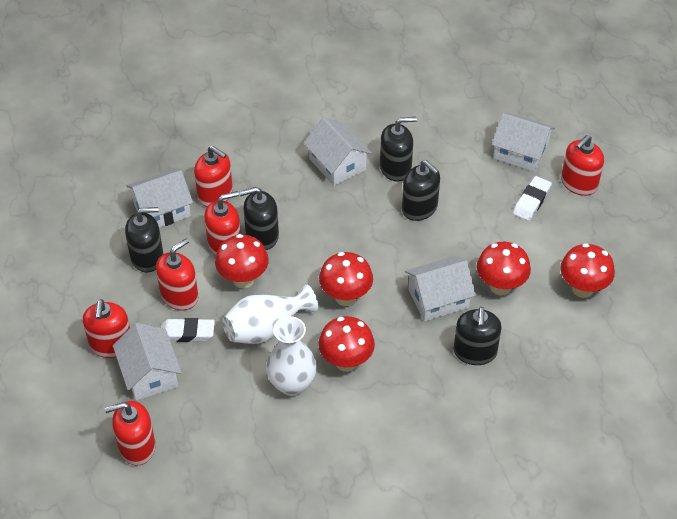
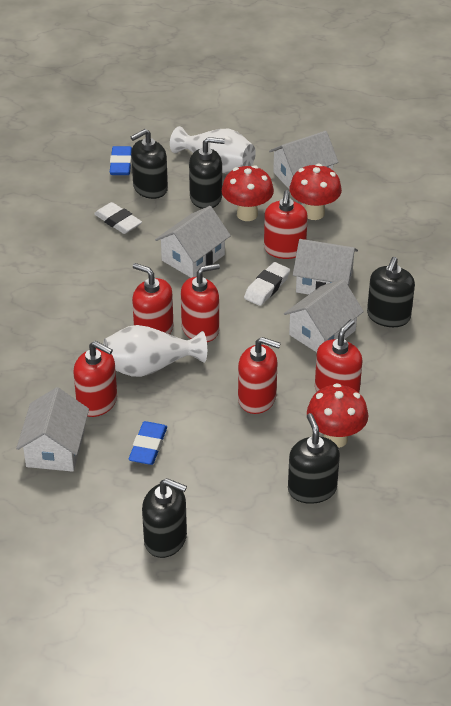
blue eraser: none = 0 -> [110,146,132,175] [129,421,167,465] = 2
red mushroom: [215,234,269,288] [318,316,375,372] [319,252,373,306] [477,242,531,295] [560,243,615,298] = 5 -> [222,165,274,221] [289,164,342,220] [307,383,368,448] = 3

